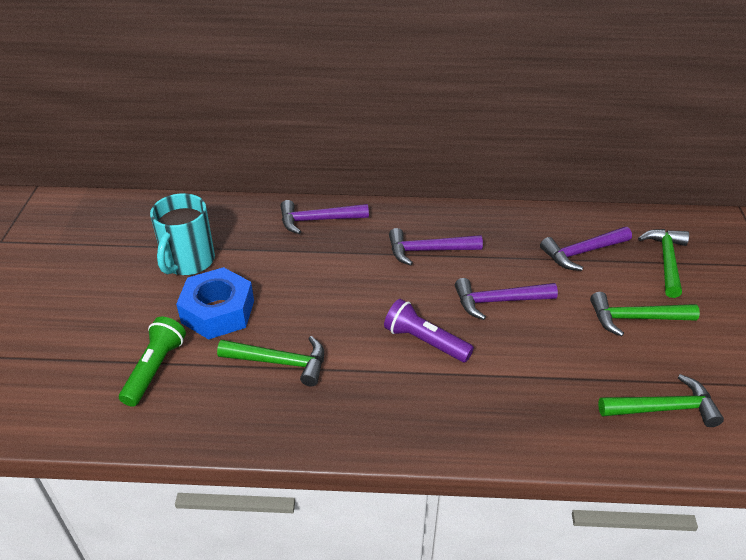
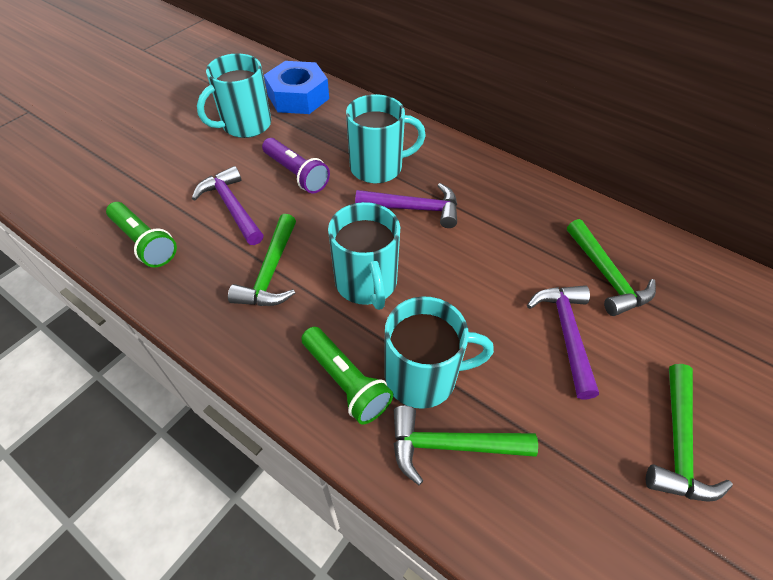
green flashlight: [119,317,186,407] = 1 -> [106,202,177,267] [301,327,393,424] = 2
purple hammer: [280,200,369,234] [389,228,483,266] [455,278,558,320] [540,227,632,271] = 4 -> [192,166,264,245] [355,183,457,228] [527,285,599,399] = 3
turquoise mug: [150,193,215,275] = 1 -> [197,53,271,138] [328,202,400,310] [346,94,426,183] [385,296,494,409] = 4

